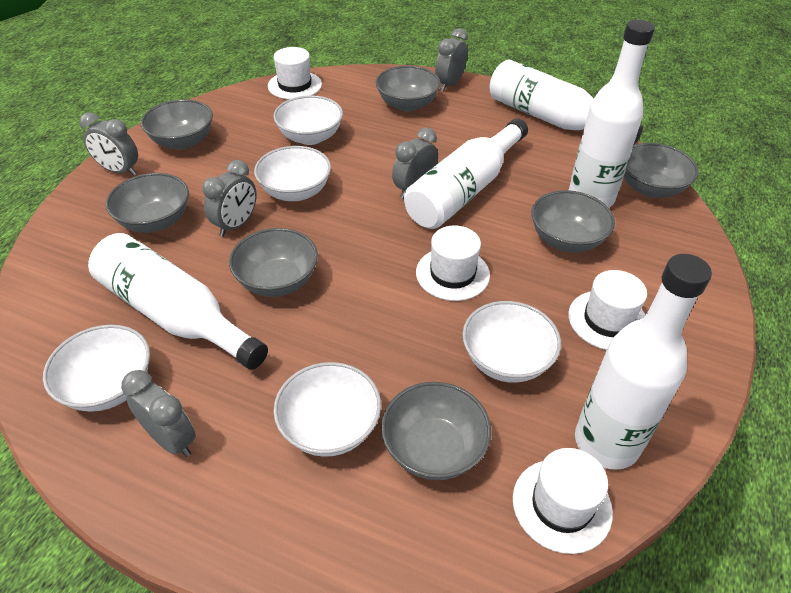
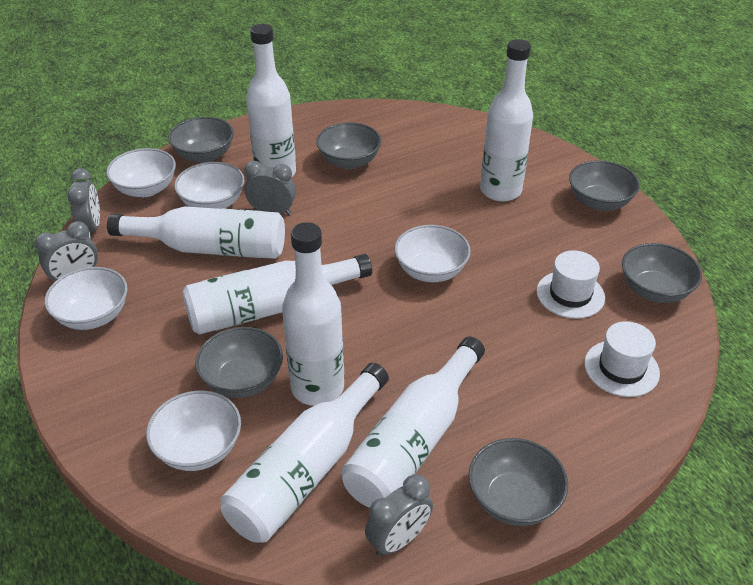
grey bowl: [106,173,189,233] [141,99,213,150] [229,228,318,297] [376,66,441,112] [381,382,491,480] [531,190,615,253] [624,143,699,198] = 7 -> [168,117,234,163] [195,327,283,398] [316,122,382,169] [469,438,568,526] [569,160,640,211] [622,243,702,303] = 6
grey clock: [79,113,138,176] [121,370,196,457] [202,160,257,237] [392,128,438,199] [435,28,468,91] = 5 -> [35,221,98,281] [67,168,100,239] [244,161,296,215] [365,474,433,557] = 4
white bottle: [88,233,268,370] [404,118,528,229] [490,59,643,145] [569,19,655,208] [575,254,712,470] = 5 -> [107,207,285,259] [183,254,372,335] [220,363,389,543] [246,24,296,178] [282,222,344,406] [341,337,485,508] [480,39,533,202] = 7
white hat: [268,47,322,99] [416,225,490,301] [513,448,613,554] [568,270,647,350] = 4 -> [537,250,605,319] [584,321,660,397] = 2

